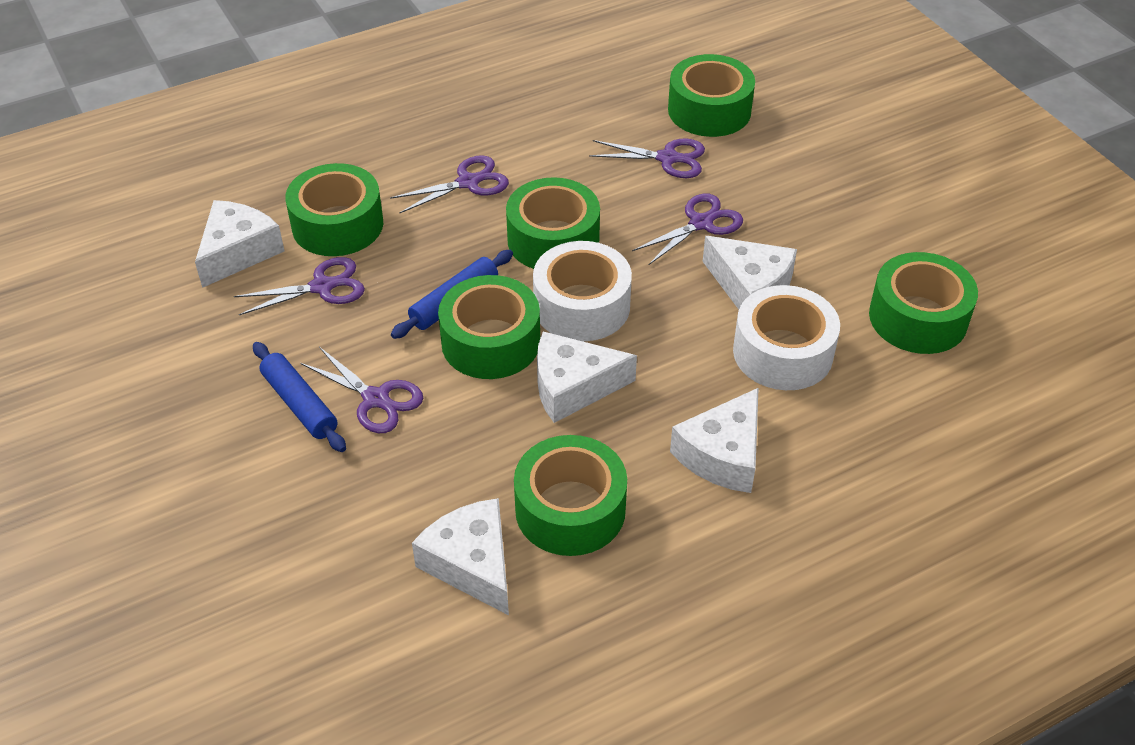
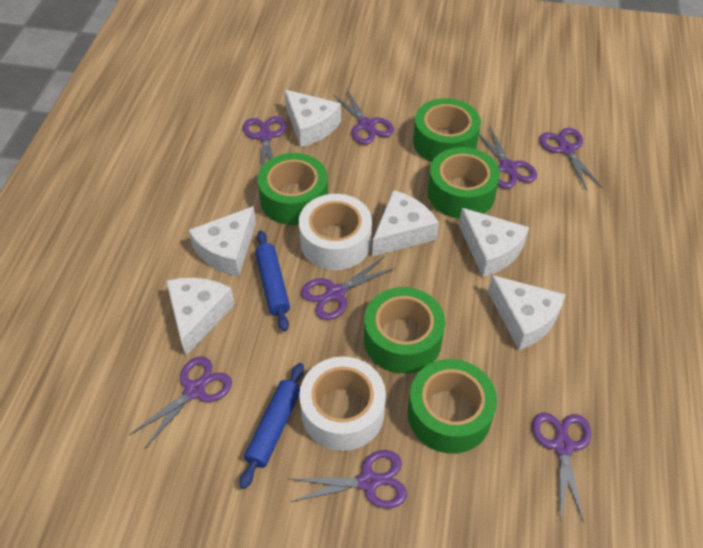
green tape: [285,163,383,256] [438,275,540,379] [506,177,600,269] [514,435,627,556] [668,54,755,137] [869,252,978,354] = 6 -> [257,153,328,225] [364,287,445,374] [408,359,497,454] [413,98,481,162] [428,147,500,219] = 5
purple scissors: [234,257,365,315] [301,347,423,433] [390,155,509,213] [589,139,705,178] [632,194,743,265] = 5 -> [130,356,232,449] [243,116,286,169] [290,450,407,509] [301,256,395,320] [333,90,394,145] [479,126,537,189] [532,412,591,522] [539,128,602,191] = 8
white cheese: [195,200,285,288] [412,498,509,615] [537,331,637,423] [670,388,759,493] [703,236,797,309] = 5 -> [166,278,235,356] [188,206,256,276] [284,89,341,147] [372,190,439,257] [459,208,529,277] [488,275,566,350] = 6

